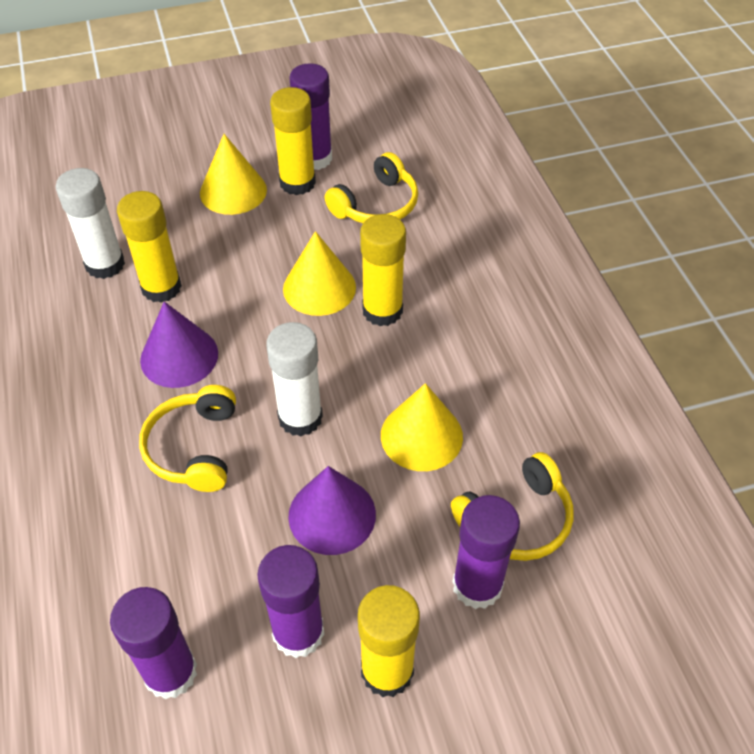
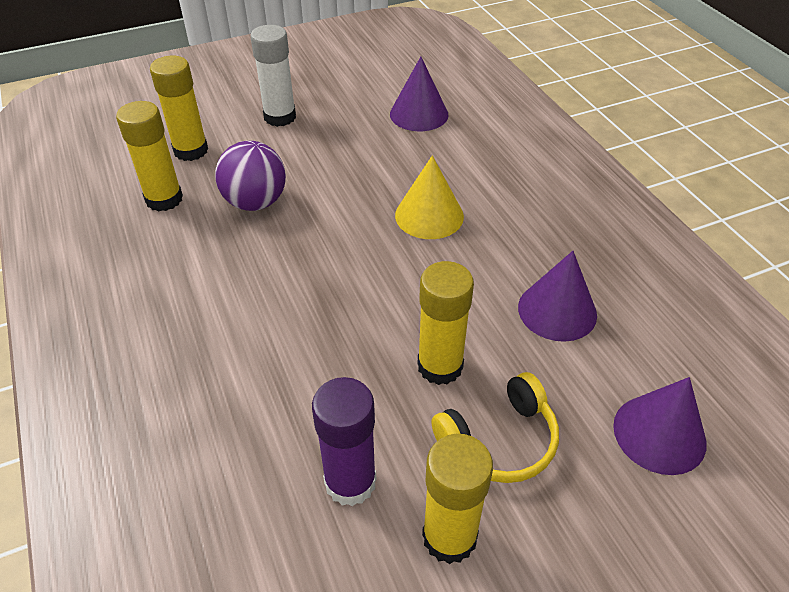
purple ball: none = 0 -> [215,141,286,211] = 1
purple cone: [140,302,218,388] [288,466,376,555] = 2 -> [390,57,449,131] [518,251,597,342] [613,377,707,475] = 3
purple glue stick: [110,587,197,700] [257,545,324,658] [289,63,332,170] [452,495,520,609] = 4 -> [312,377,376,506] = 1
white glue stick: [56,168,125,279] [266,322,323,436] = 2 -> [250,25,296,127] = 1
yellow cone: [200,134,267,215] [283,231,356,316] [381,383,463,471] = 3 -> [395,155,464,239] = 1
yellow headphones: [139,385,236,492] [325,152,418,223] [451,452,574,561] = 3 -> [431,372,559,483] = 1

